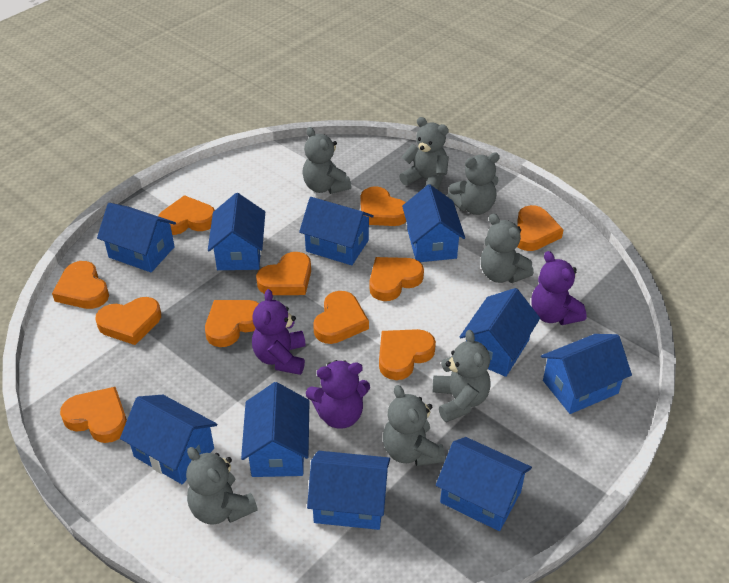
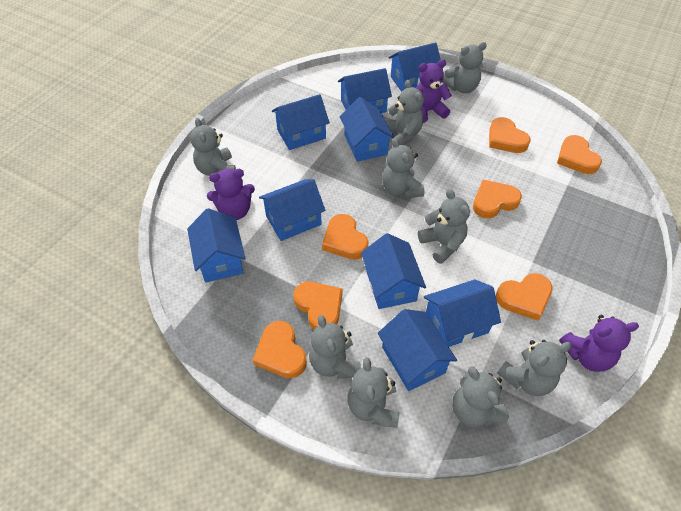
blue house: [97,203,176,272] [120,395,217,484] [208,193,265,270] [241,382,310,477] [299,197,374,265] [307,451,390,530] [402,184,465,262] [436,437,532,531] [460,288,540,377] [541,334,632,414] = 10 -> [187,208,246,283] [259,179,326,241] [272,94,330,150] [338,68,392,113] [340,97,395,162] [361,233,426,309] [378,309,457,391] [388,42,443,92] [424,279,501,347] = 9
grey teddy bear: [186,447,258,525] [302,127,352,194] [383,385,445,466] [399,117,449,190] [433,330,491,422] [447,152,500,215] [481,214,534,283] = 7 -> [190,118,236,176] [309,315,361,379] [347,357,400,428] [382,138,425,198] [386,80,424,145] [418,189,470,264] [442,42,487,93] [452,366,509,428] [497,340,571,396] = 9
orange heart: [52,261,109,309] [60,387,127,443] [95,297,161,345] [158,195,215,235] [205,300,259,347] [256,252,311,295] [313,291,369,344] [361,186,406,226] [370,257,424,301] [379,329,436,380] [517,205,563,251] = 11 -> [253,321,307,378] [294,281,342,330] [322,214,369,260] [473,180,522,218] [489,117,531,153] [496,273,553,321] [557,135,602,174] = 7

